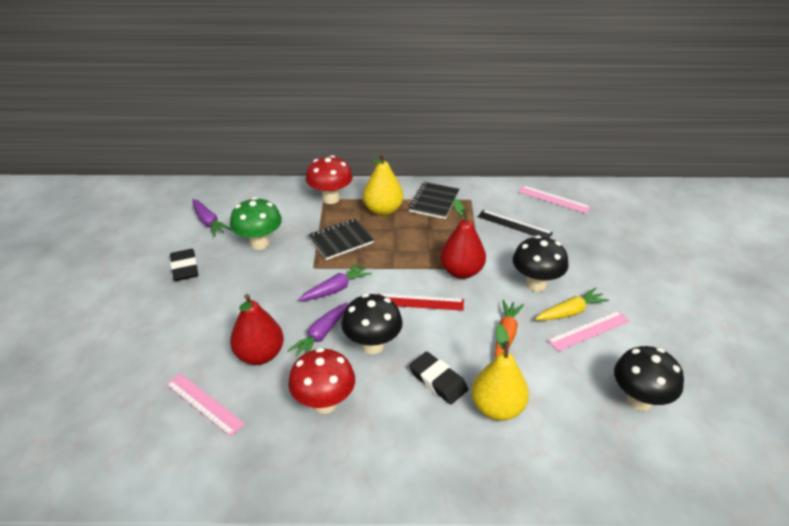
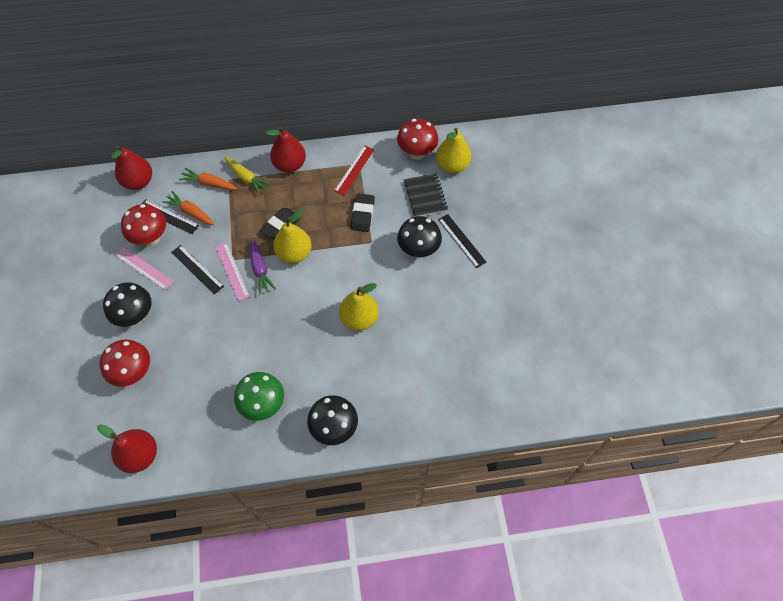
black notebook: [308,219,374,260] [409,182,459,219] = 2 -> [403,173,448,217] = 1
black ruler: [478,210,553,238] = 1 -> [142,199,199,234] [171,245,224,294] [438,214,487,268] = 3
orange carrot: [495,300,524,358] = 1 -> [162,191,214,225] [179,168,237,190] = 2
pink ruler: [166,373,245,437] [518,185,591,214] [548,311,629,351] = 3 -> [115,247,174,290] [215,242,250,301] = 2
purple carrot: [193,199,231,237] [287,302,348,356] [298,263,371,301] = 3 -> [250,239,276,294] = 1
red mushroom: [288,348,355,414] [306,155,353,204] = 2 -> [100,339,150,387] [121,204,166,246] [397,119,438,160] = 3
red pear: [230,294,284,365] [440,199,486,279] = 2 -> [97,424,157,473] [111,145,152,190] [266,126,306,173] = 3
yellow pear: [363,153,403,216] [471,324,529,421] = 2 -> [273,210,312,263] [339,283,379,331] [436,128,471,173] = 3

